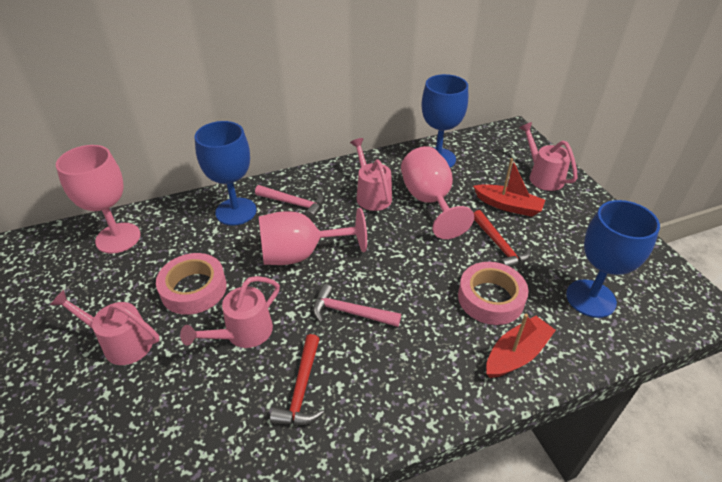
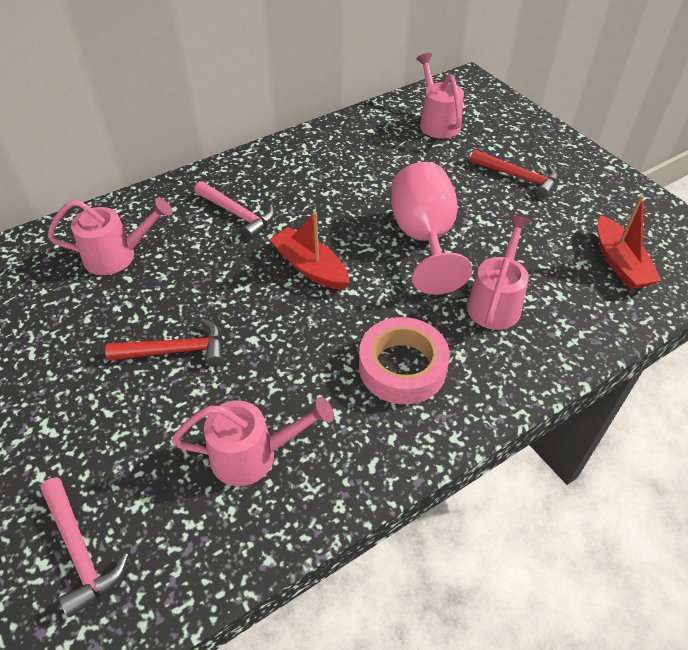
blue goblet: [195,121,257,225] [422,74,468,168] [566,200,660,318] = 3 -> none = 0
pink goblet: [56,145,141,254] [259,208,367,265] [401,146,474,239] = 3 -> [391,162,472,295] = 1
pink tape: [156,253,227,315] [458,262,529,325] = 2 -> [359,317,450,404] = 1

